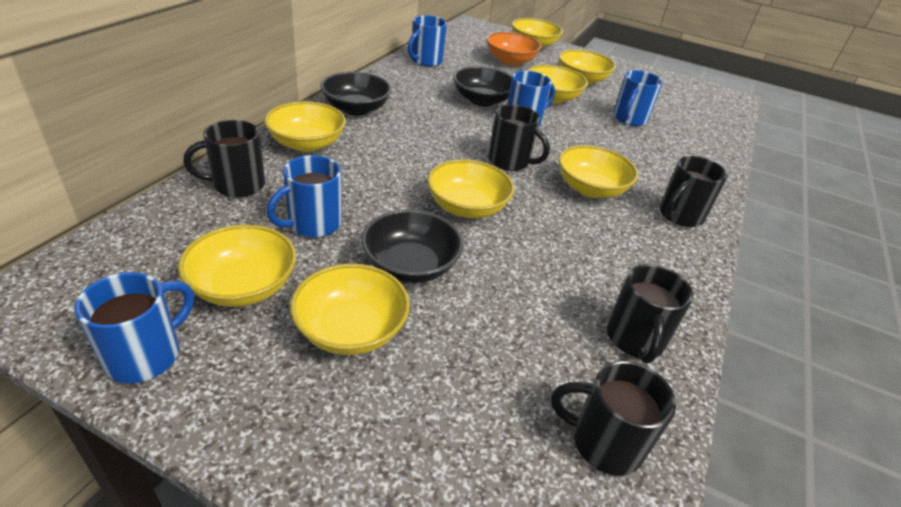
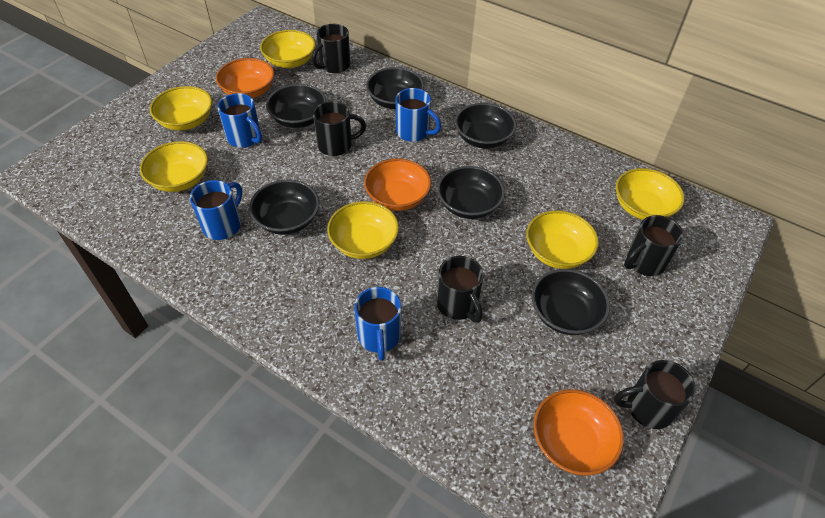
black bowl: [320,72,392,115] [361,209,463,283] [453,66,512,107] = 3 -> [249,180,319,235] [266,84,327,128] [366,67,424,109] [437,166,505,219] [455,103,516,149] [532,269,610,335] = 6
blue mug: [74,272,194,383] [267,155,342,238] [408,15,447,67] [507,71,555,127] [613,70,663,126] = 5 -> [190,180,242,240] [217,93,262,148] [354,287,401,361] [396,88,441,142] = 4
orange bowl: [486,32,542,66] = 1 -> [216,58,275,98] [364,159,431,211] [533,389,624,476] = 3
yellow bowl: [178,224,297,307] [264,101,346,152] [290,263,410,355] [427,159,514,218] [512,18,563,49] [527,65,588,103] [558,145,638,198] [559,49,616,85] = 8 -> [140,141,208,192] [150,86,212,131] [260,30,316,68] [327,201,399,259] [526,211,599,269] [616,168,685,220] = 6

